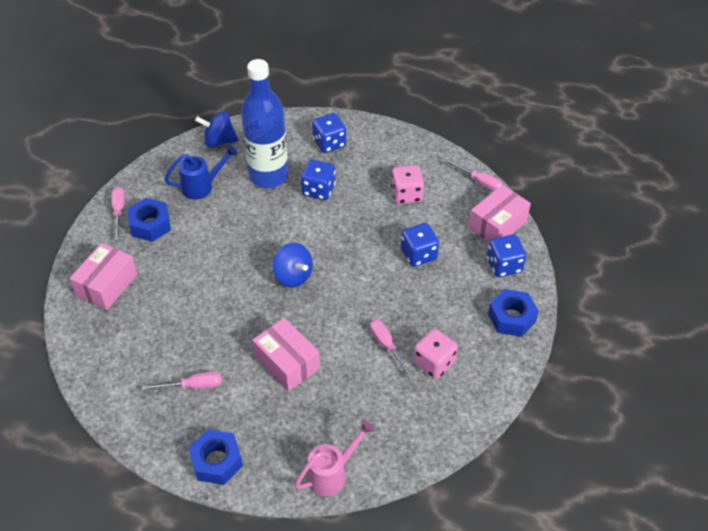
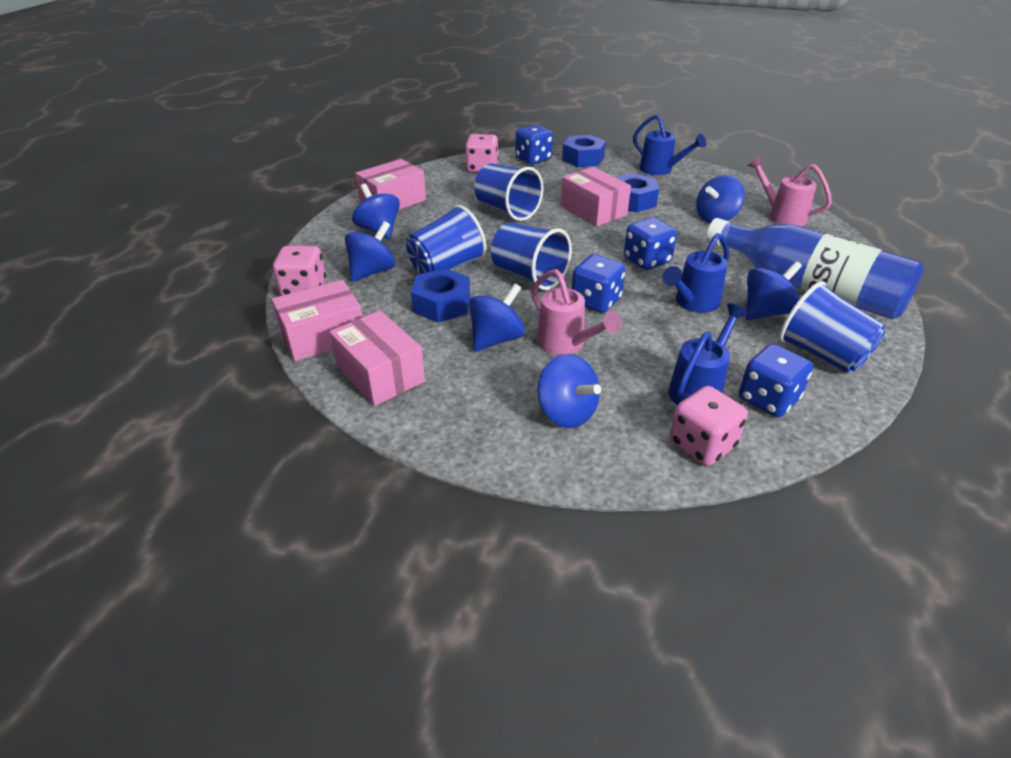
blue cup: none = 0 -> [406,205,487,274] [474,163,544,221] [491,222,572,290] [779,281,885,373] = 4
blue spinning top: [195,111,239,147] [272,243,313,287] = 2 -> [345,221,395,282] [352,184,400,239] [469,283,525,352] [538,354,601,428] [696,175,745,223] [746,261,802,320] = 6
blue watering can: [164,145,238,200] = 1 -> [633,114,707,175] [662,233,729,313] [668,303,748,406] = 3
pink box: [69,243,137,310] [252,318,320,392] [468,185,531,242] = 3 -> [272,280,362,362] [329,310,425,406] [355,159,426,210] [561,167,631,227] = 4
pink dice: [391,165,424,204] [413,329,458,379] = 2 -> [273,246,326,296] [465,134,499,172] [670,386,748,466] = 3
pink screwdriver: [111,187,125,240] [142,372,222,390] [370,319,414,379] [444,159,503,191] = 4 -> none = 0
pink watering can: [295,420,375,496] = 1 -> [531,269,622,355] [747,156,832,227] = 2

